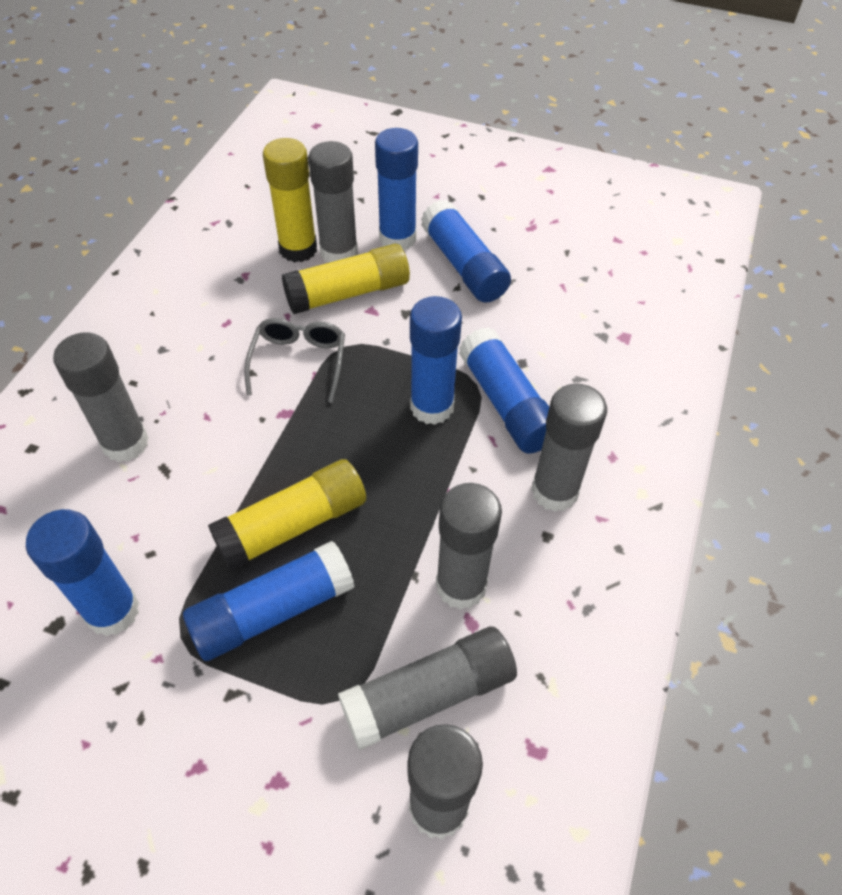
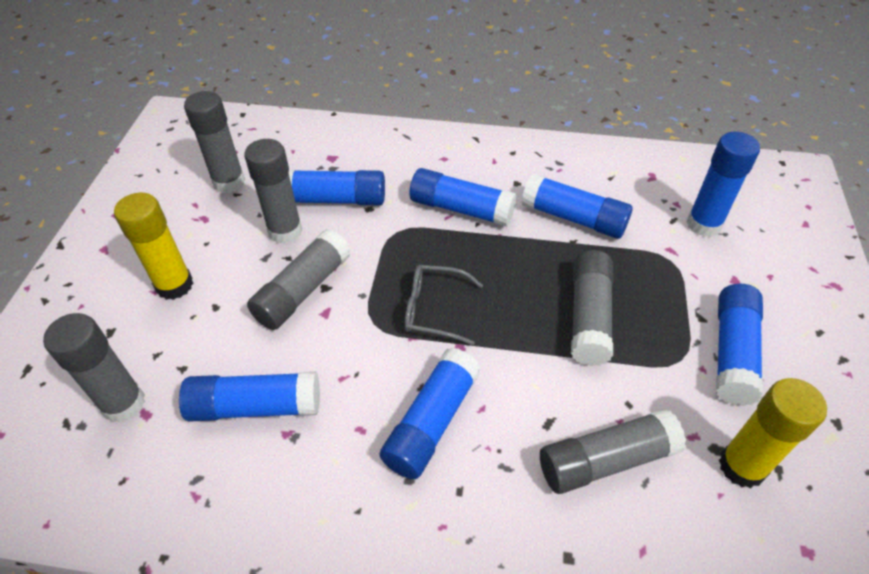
blue glue stick: [26,509,139,636] [183,541,355,661] [375,128,418,250] [410,296,462,425] [421,200,511,303] [459,327,549,453] = 6 -> [179,372,320,422] [288,170,385,206] [380,348,481,479] [410,168,517,227] [521,174,633,239] [687,132,760,237] [716,284,763,406] = 7
yellow glue stick: [208,459,366,571] [263,138,317,262] [282,244,410,314] = 3 -> [114,192,193,300] [719,378,827,488] = 2

